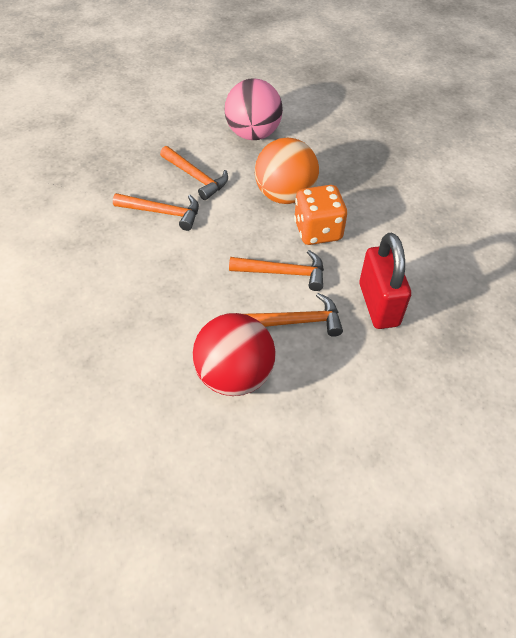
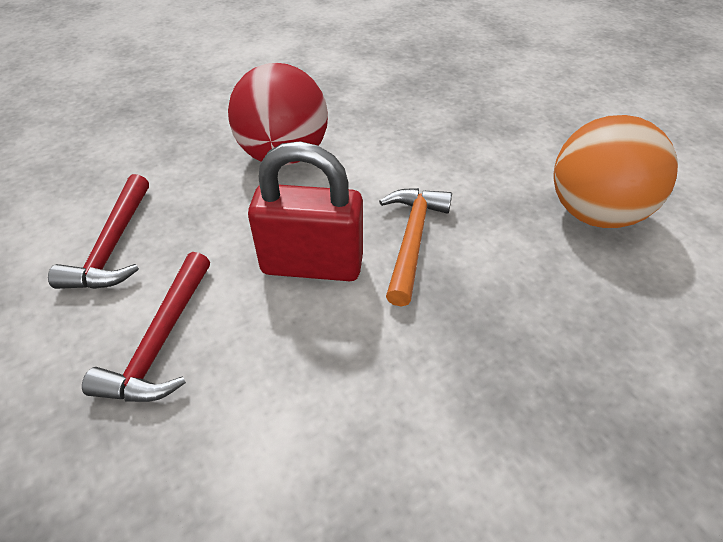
orange dice: [294,185,348,245] = 1 -> none = 0
orange hammer: [113,193,199,231] [160,146,228,200] [229,250,324,291] [245,293,343,337] = 4 -> [379,188,452,307] = 1
pink ball: [225,78,283,140] = 1 -> none = 0
red hammer: none = 0 -> [48,174,149,289] [82,252,210,402] = 2

